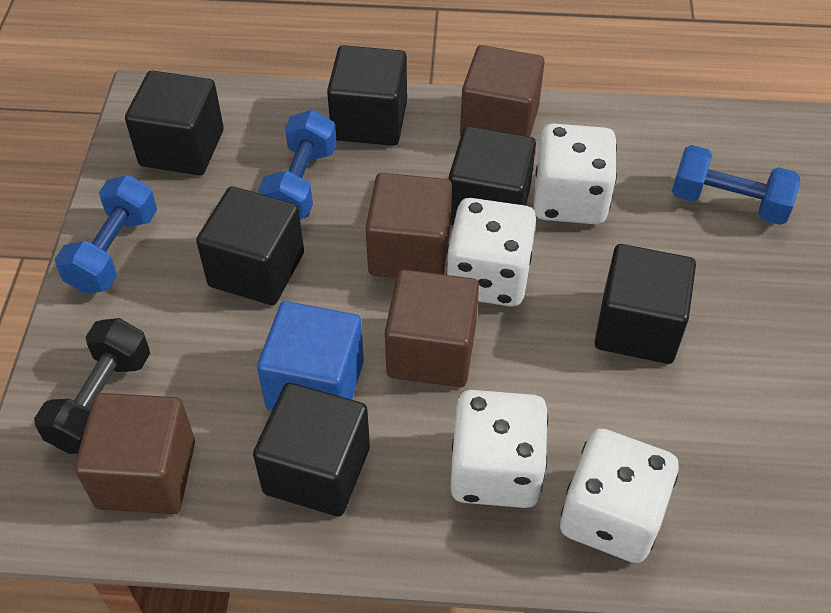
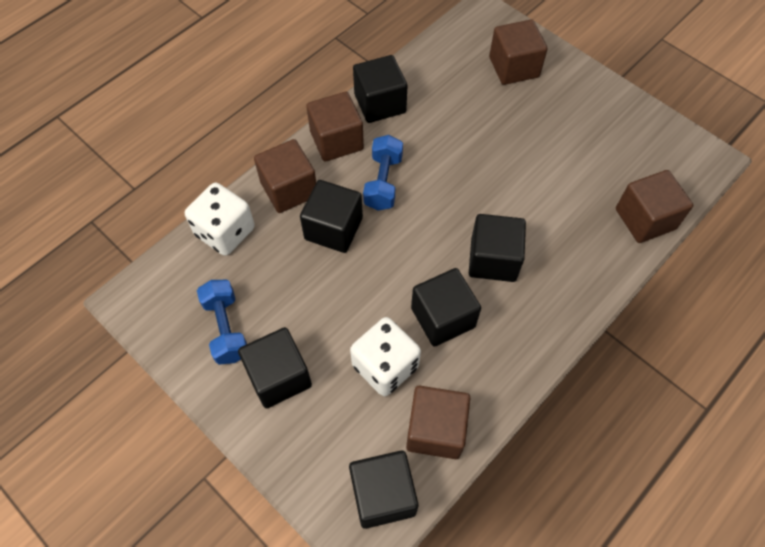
black dumbbell: [34,318,150,454] = 1 -> none = 0
blue cube: [257,301,364,411] = 1 -> none = 0
blue dumbbell: [55,175,157,294] [258,110,337,219] [672,145,800,225] = 3 -> [197,280,247,365] [363,135,403,211] = 2
brown cube: [74,393,195,514] [366,173,452,278] [385,270,479,387] [460,45,545,137] = 4 -> [254,139,316,213] [306,92,364,162] [406,386,470,459] [489,19,548,85] [616,170,693,243] = 5
white dice: [446,198,536,307] [450,390,548,508] [534,123,617,224] [560,428,679,563] = 4 -> [185,183,255,256] [350,317,421,396] = 2

